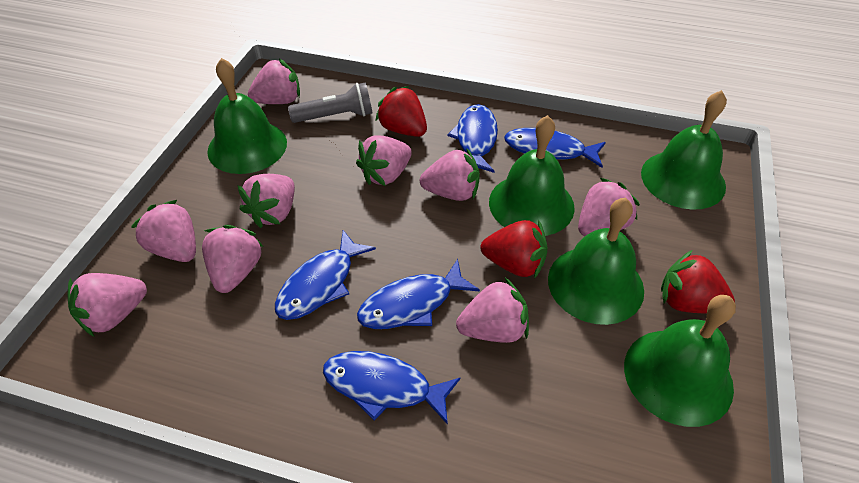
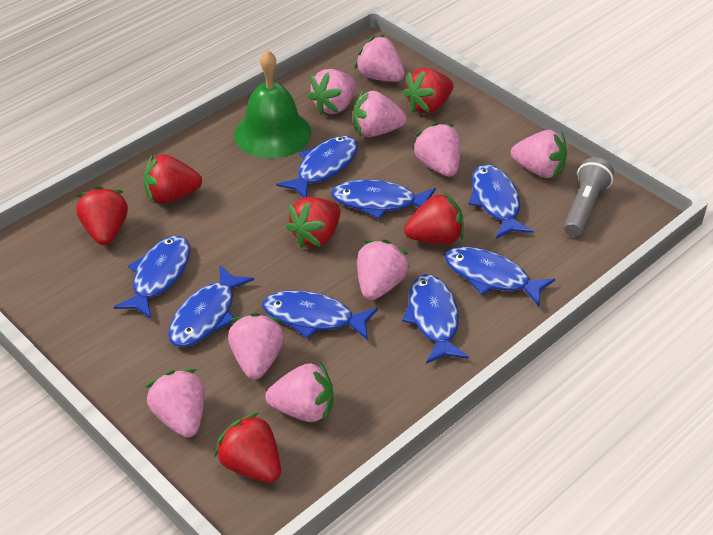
blue fish: [275,230,376,320] [323,351,460,425] [357,259,480,329] [448,104,498,173] [504,128,606,168] = 5 -> [114,236,190,319] [168,265,254,347] [263,290,378,340] [277,136,358,198] [331,180,436,219] [402,274,469,364] [445,247,555,306] [469,164,533,239] = 8
green bell: [207,58,287,174] [489,115,575,236] [548,198,644,325] [624,295,736,427] [641,90,727,210] = 5 -> [234,50,311,159] = 1
red strawberry: [375,86,427,137] [480,220,548,279] [661,250,735,313] = 3 -> [76,186,128,245] [144,154,202,203] [214,412,281,482] [285,197,340,248] [403,68,453,113] [404,192,464,244] = 6

